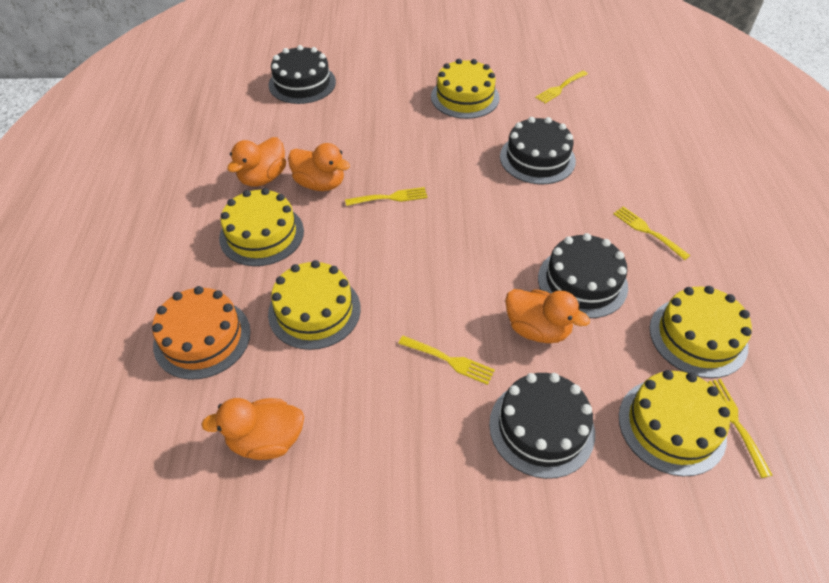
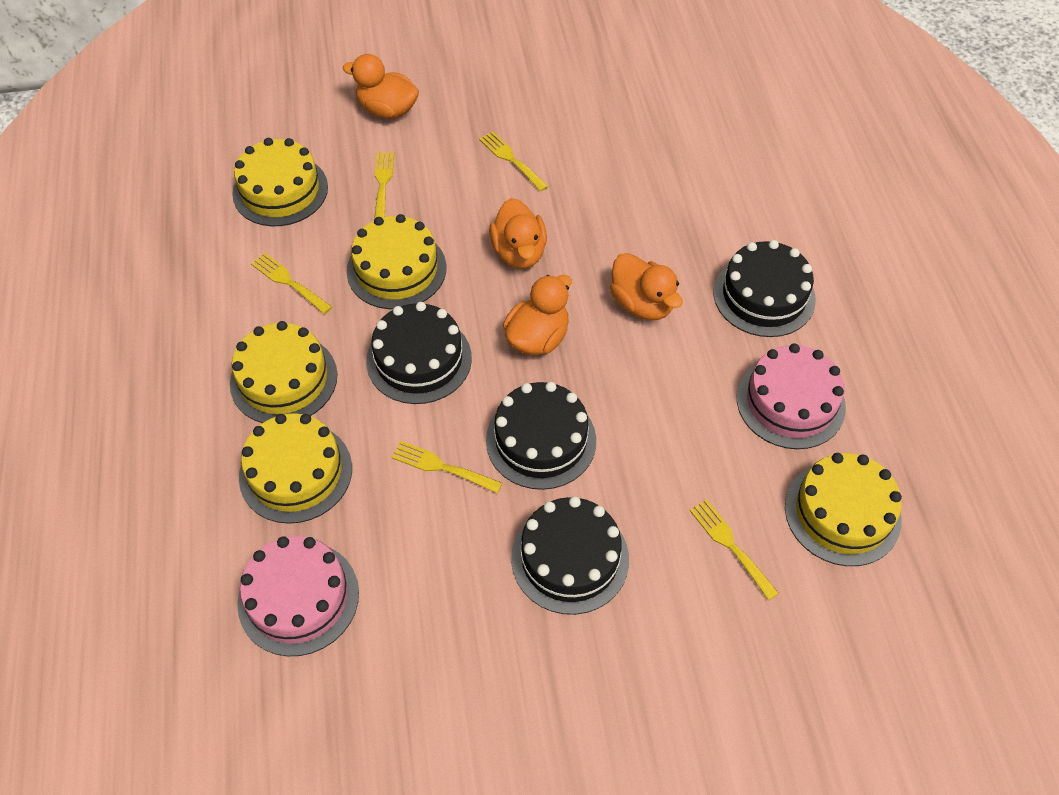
orange cake: [152,286,251,380] = 1 -> none = 0
pink cake: none = 0 -> [237,536,359,656] [737,343,846,449] = 2

